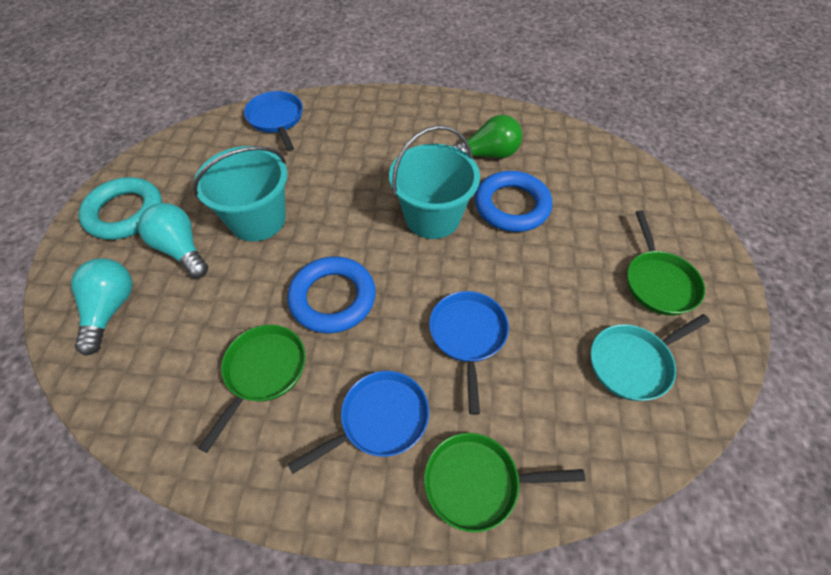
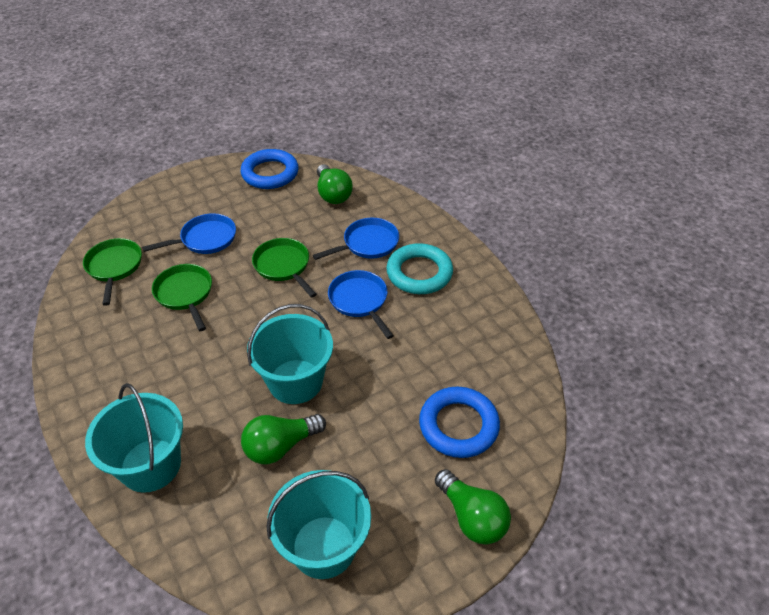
green light bulb: [452,115,523,159] = 1 -> [241,414,326,464] [317,164,353,204] [435,469,511,544] = 3
turquoise bucket: [193,146,288,241] [389,125,480,239] = 2 -> [85,383,183,493] [247,304,333,404] [266,470,371,579] = 3
turquoise light bulb: [71,258,133,356] [138,203,208,278] = 2 -> none = 0
turquoise pan: [591,314,710,401] = 1 -> none = 0

